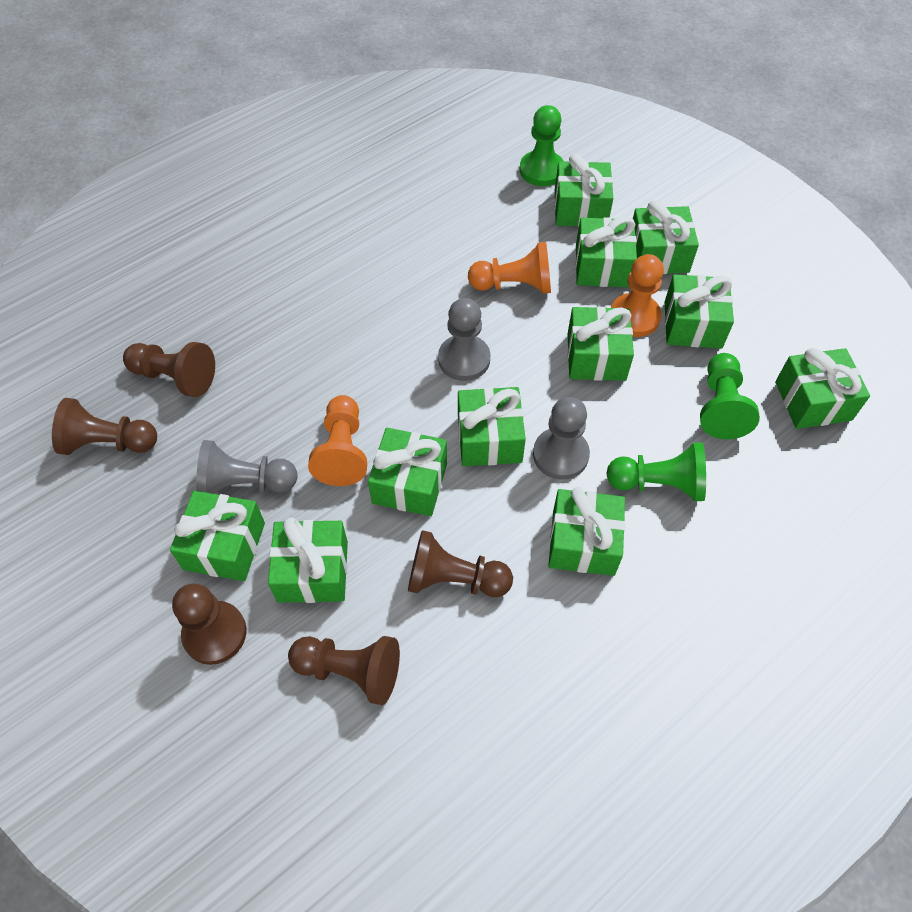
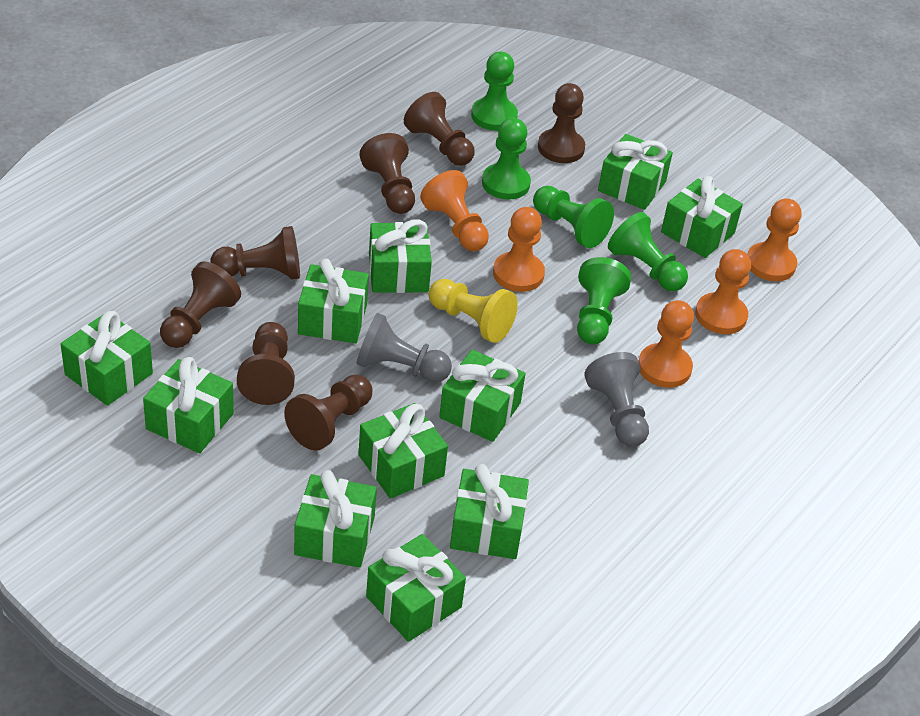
brown pawn: [52,398,157,455] [123,342,215,397] [172,583,246,665] [288,636,400,705] [408,530,513,597] = 5 -> [160,261,241,348] [211,226,300,280] [237,322,295,405] [284,374,372,451] [359,133,415,214] [404,92,475,166] [538,83,585,163] = 7
green pawn: [520,105,564,186] [607,443,706,501] [700,353,760,439] = 3 -> [471,52,518,131] [482,118,531,200] [533,186,614,248] [577,257,631,345] [608,212,688,291] = 5
grey pawn: [196,440,298,494] [438,298,490,381] [533,397,590,480] = 3 -> [356,313,452,383] [584,352,649,447] = 2
orange pawn: [308,395,367,486] [468,242,551,294] [611,254,664,337] = 3 -> [420,170,489,251] [493,207,545,292] [639,300,694,388] [695,249,751,334] [747,198,802,281] = 5
yellow pawn: none = 0 -> [429,279,518,343] = 1

